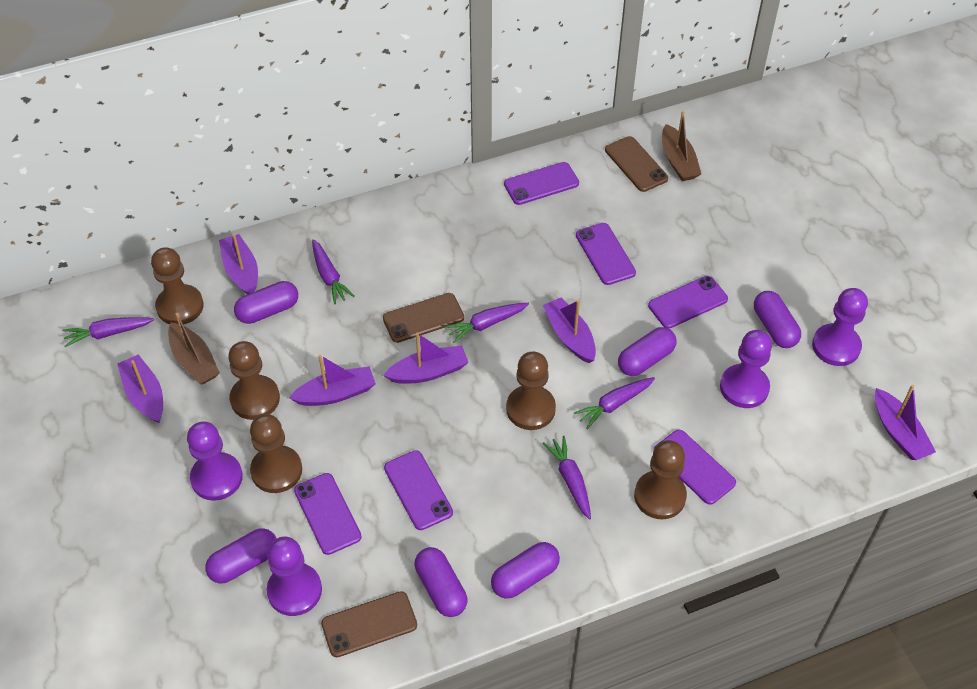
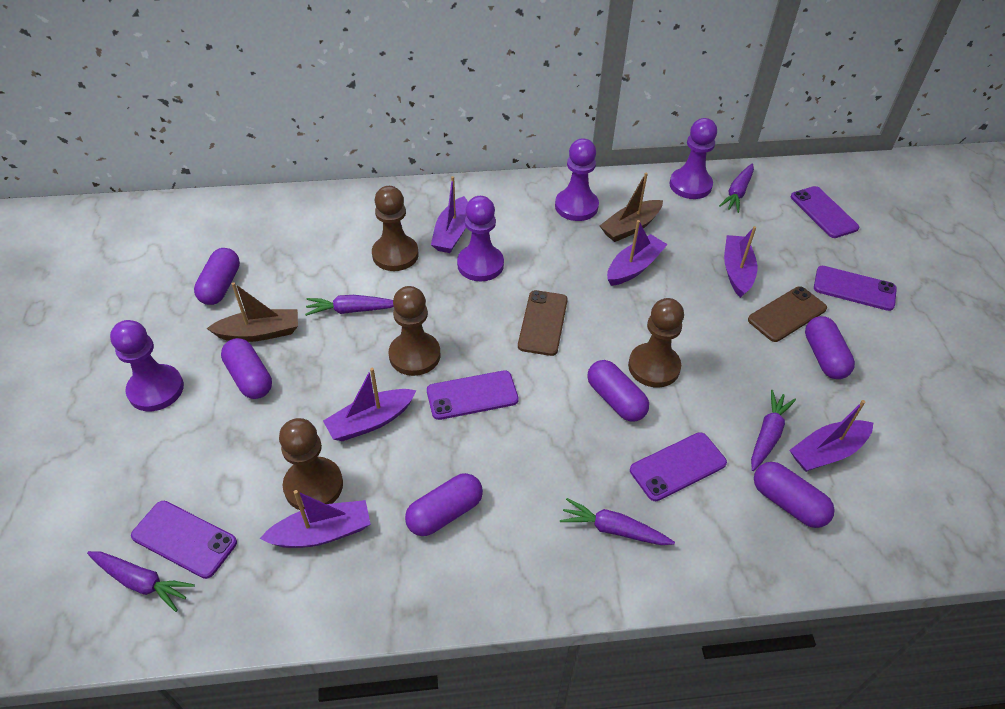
brown pawn: [151,247,204,325] [228,341,280,420] [250,414,302,493] [506,352,556,430] [634,440,687,519] = 5 -> [279,418,343,510] [372,186,419,271] [389,286,440,376] [628,298,684,388] = 4
brown phone: [321,591,417,657] [383,293,464,343] [605,136,668,192] = 3 -> [518,290,568,356] [748,286,827,342] = 2
purple phone: [294,473,362,555] [384,450,453,530] [504,162,579,205] [576,223,636,285] [648,276,728,329] [653,430,736,505] = 6 -> [131,501,237,579] [427,370,519,420] [630,432,727,501] [791,186,859,238] [814,266,897,311] = 5

